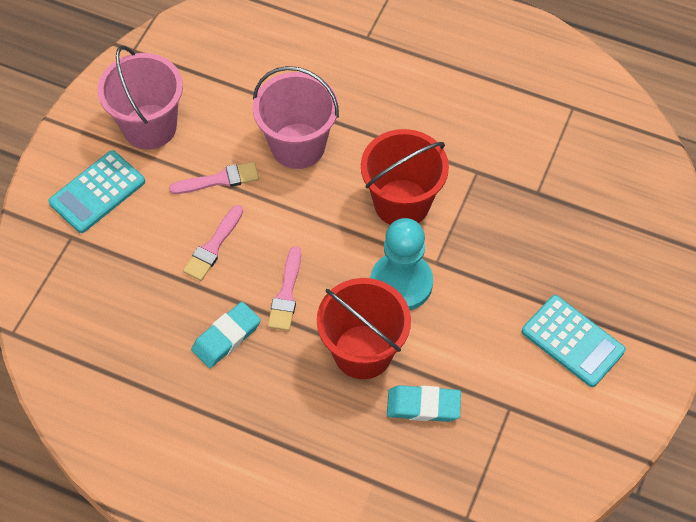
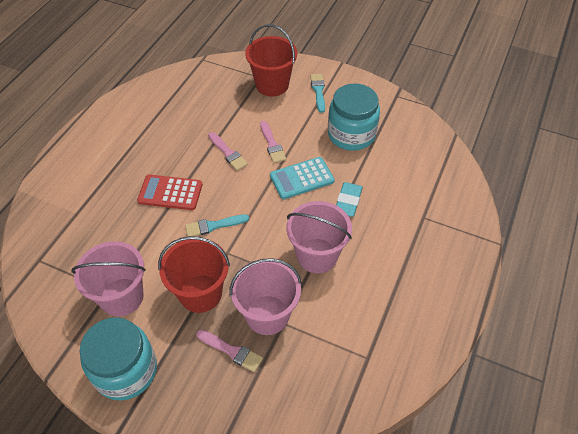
pink bucket: [97,46,183,149] [253,66,339,169] = 2 -> [71,241,146,317] [230,258,302,335] [286,201,352,273] = 3
red calculator: none = 0 -> [137,174,203,210] = 1
turquoise brush: none = 0 -> [185,214,249,237] [310,74,325,113] = 2
turquoise calculator: [48,150,145,233] [522,295,626,387] = 2 -> [270,157,335,199] = 1
turquoise eraser: [191,302,261,368] [387,385,461,422] = 2 -> [336,182,363,217] = 1
turquoise jar: none = 0 -> [80,317,157,401] [328,83,380,151] = 2
turquoise pawn: [371,218,433,310] = 1 -> none = 0

